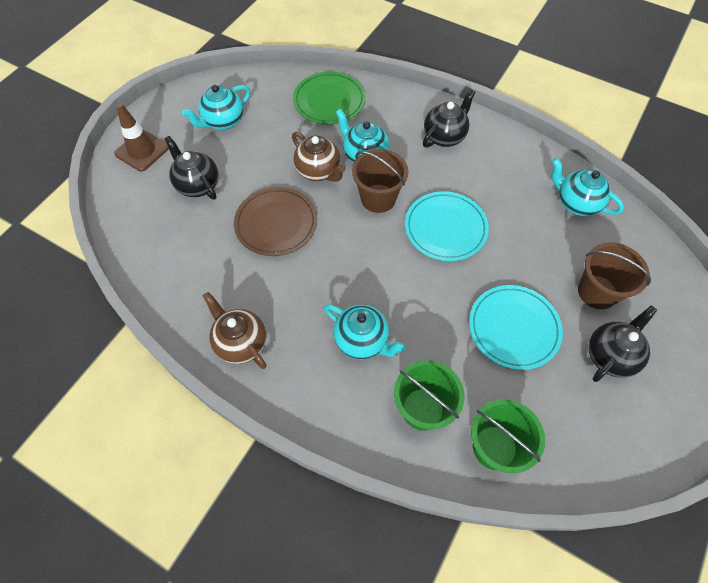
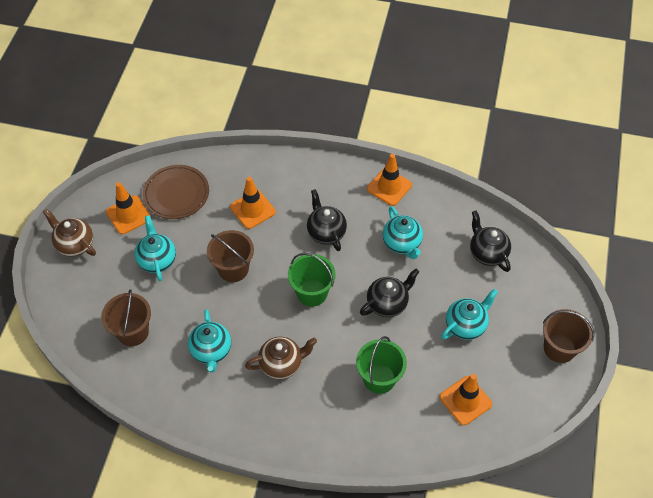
brown bucket: [352,149,408,213] [578,242,651,310] = 2 -> [101,289,151,346] [207,230,254,282] [543,309,594,363] = 3
brown traffic cone: [114,103,169,171] = 1 -> none = 0
green plate: [293,72,366,124] = 1 -> none = 0
orange traffic cone: none = 0 -> [106,182,151,234] [230,177,276,229] [367,154,412,206] [440,374,492,425] = 4
turquoise plate: [405,191,489,261] [469,285,563,370] = 2 -> none = 0

